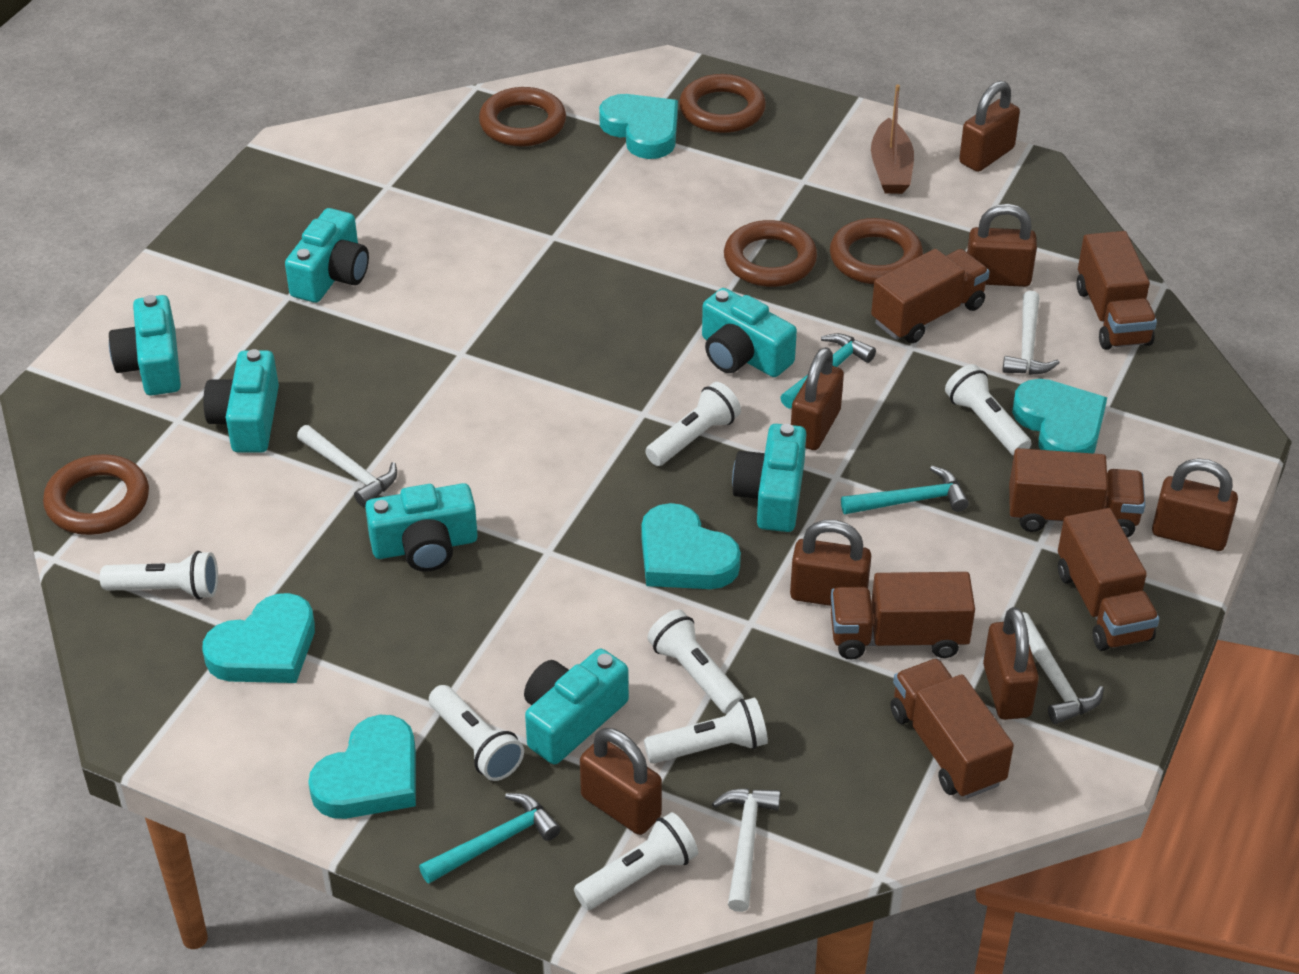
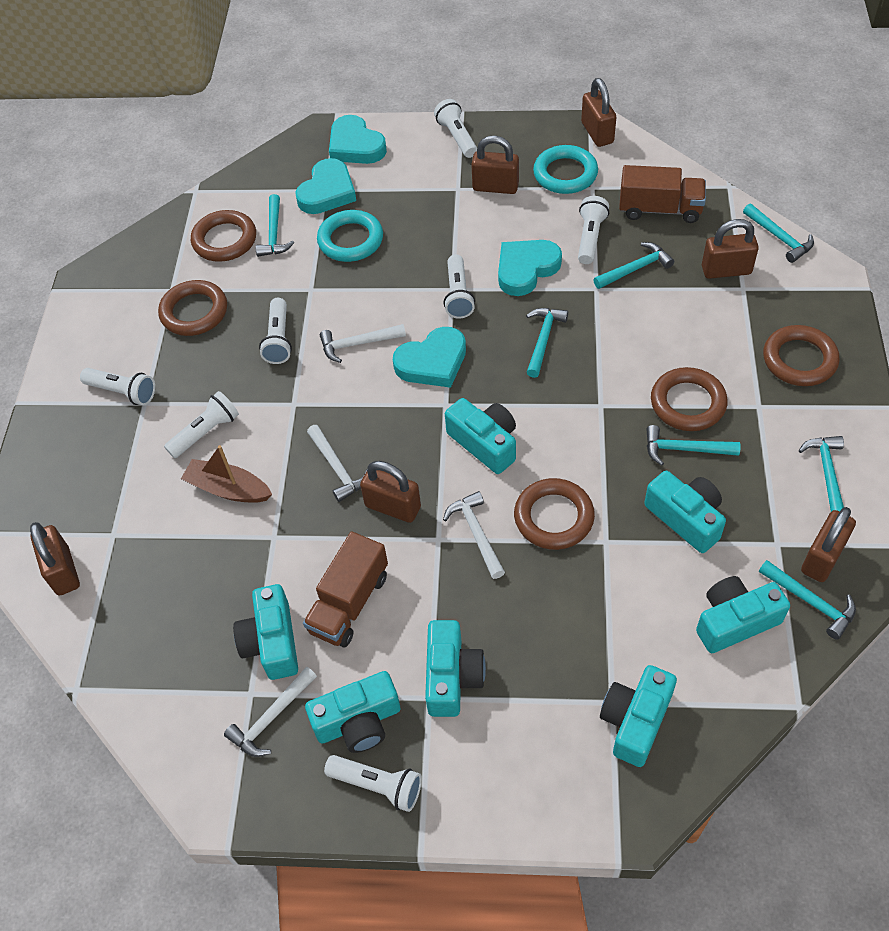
brown padlock: [580,728,662,835] [790,520,871,606] [791,347,844,450] [959,81,1020,172] [967,204,1037,287] [983,607,1039,720] [1152,458,1238,551] = 7 -> [30,522,80,596] [360,461,421,523] [471,136,519,194] [581,78,616,147] [702,219,759,279] [801,507,856,582] = 6
brown truck: [831,572,975,659] [871,249,990,343] [891,658,1014,799] [1009,448,1145,538] [1058,508,1159,651] [1076,231,1157,350] = 6 -> [303,531,388,647] [619,165,706,223] = 2
turquoise hammer: [419,793,561,884] [780,333,876,409] [841,466,969,514] = 3 -> [256,194,294,257] [526,308,568,378] [593,242,674,289] [646,425,741,466] [743,204,814,263] [759,560,856,640] [799,436,844,512] = 7
turquoise heart: [202,593,315,683] [308,715,416,819] [599,94,678,159] [641,503,741,589] [1012,379,1107,454] = 5 -> [295,158,356,214] [329,115,387,164] [393,327,466,388] [498,240,562,296] = 4
turquoise ring: none = 0 -> [317,210,383,262] [533,145,598,194] = 2

